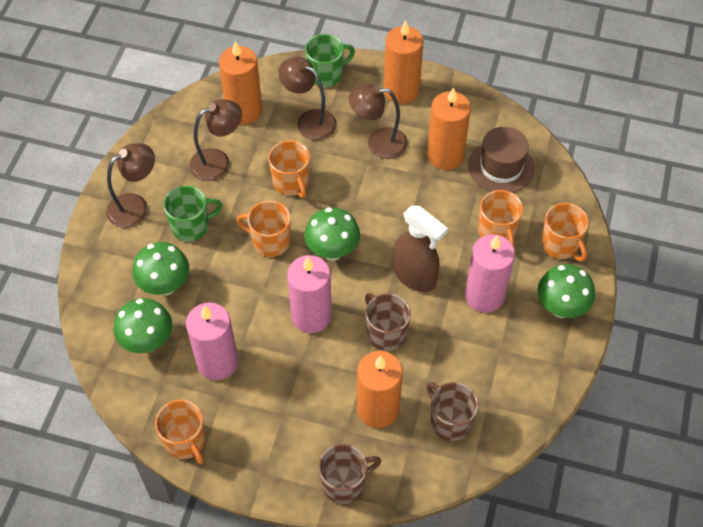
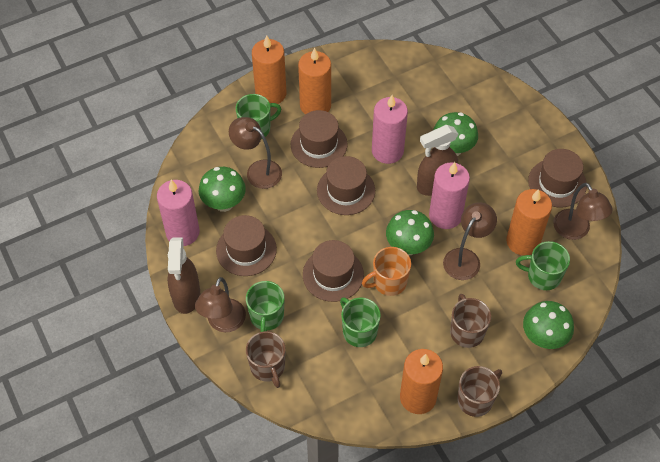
brown hat: [468,127,535,193] = 1 -> [216,215,277,276] [291,110,348,168] [303,240,364,302] [317,156,375,215] [528,149,587,207] = 5
brown spray bottle: [393,206,448,292] = 1 -> [168,237,200,314] [417,125,458,196] = 2
green mug: [163,186,222,242] [305,34,355,87] = 2 -> [236,94,281,139] [246,281,285,332] [340,297,381,347] [516,241,570,290] = 4
orange mug: [155,400,206,465] [236,201,291,257] [268,140,310,198] [478,190,523,247] [541,203,589,261] = 5 -> [362,247,411,296] = 1

